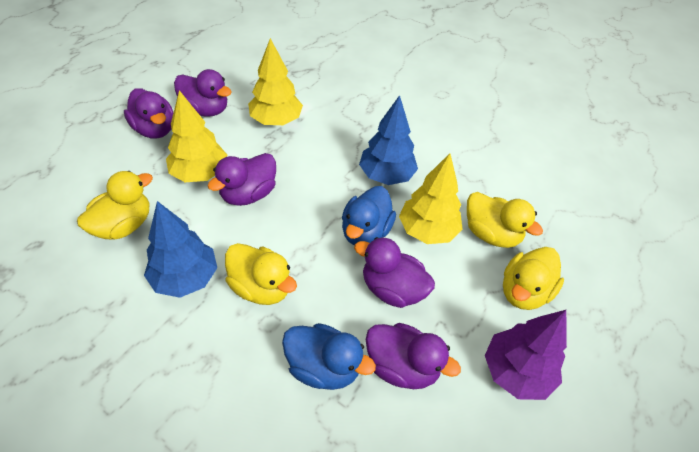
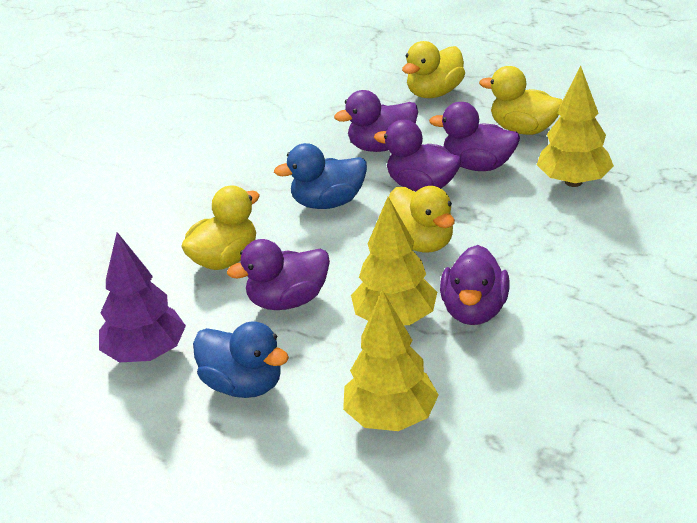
blue tree: [144,201,217,298] [359,95,418,185] = 2 -> none = 0

